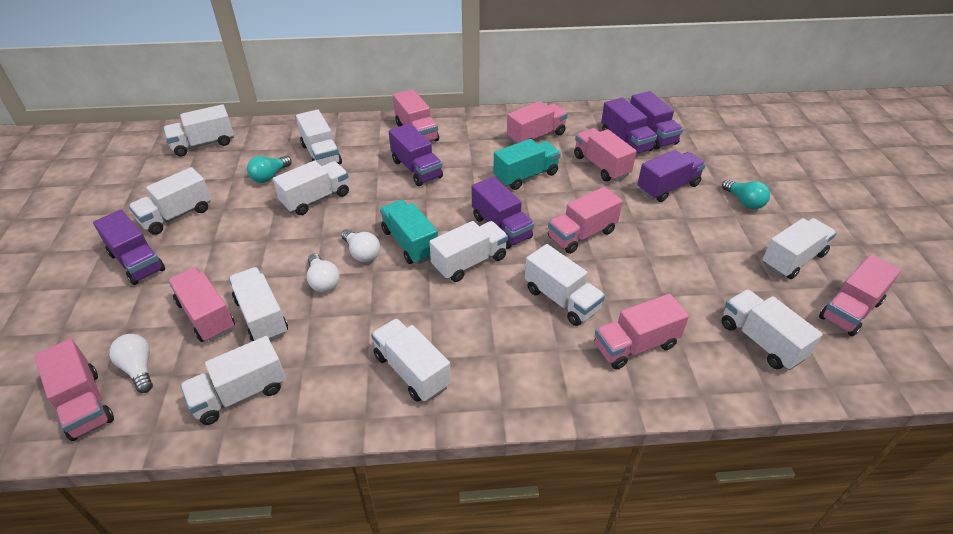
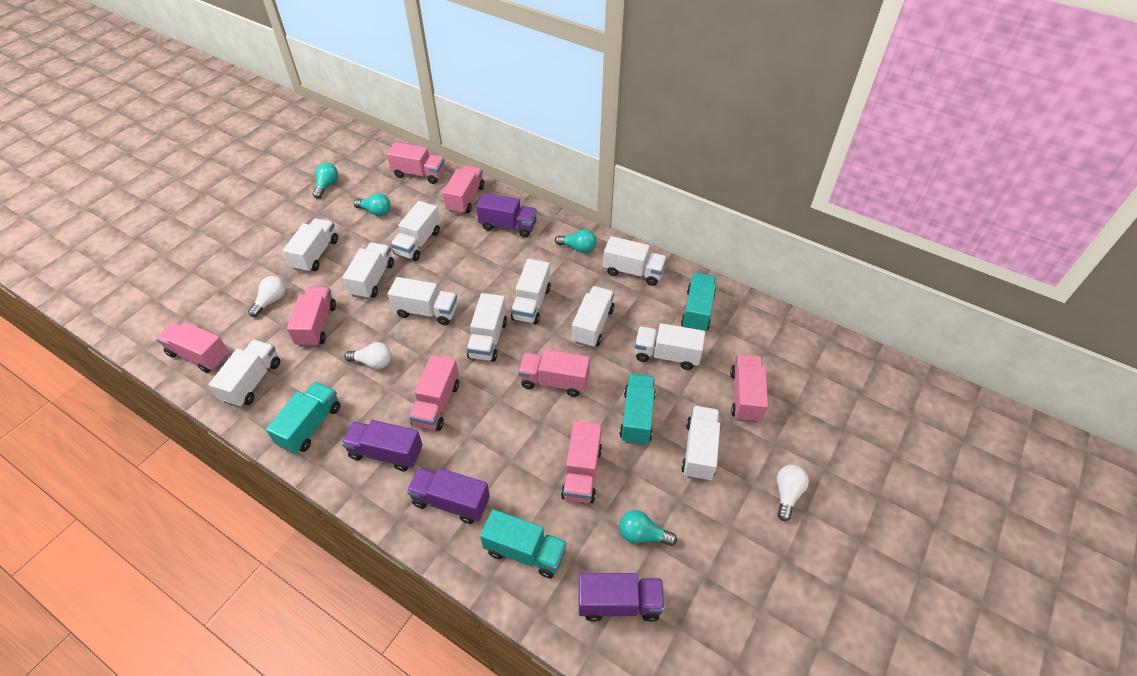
purple truck: [93,210,165,285] [389,123,443,186] [472,177,534,249] [601,97,657,154] [630,91,683,150] [637,150,706,202] = 6 -> [342,420,423,472] [407,468,490,524] [476,193,537,237] [578,573,665,622] = 4
turquoise light bulb: [247,156,292,183] [722,179,770,209] = 2 -> [313,163,338,199] [354,193,391,216] [555,229,597,253] [619,510,677,546] = 4
turquoise truck: [380,200,438,264] [493,139,561,190] = 2 -> [266,382,340,454] [480,509,567,578] [619,374,656,445] [681,273,716,331] = 4

